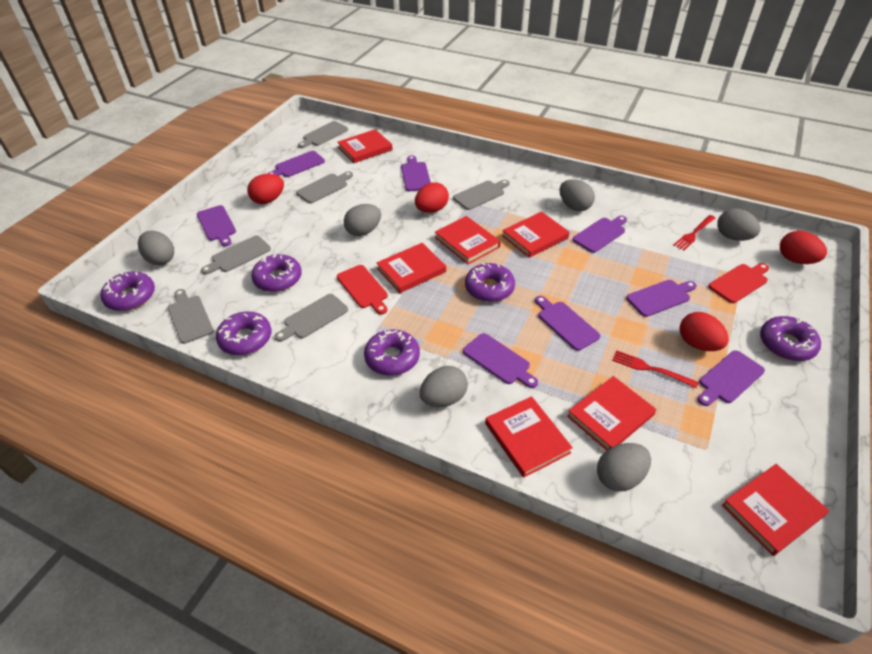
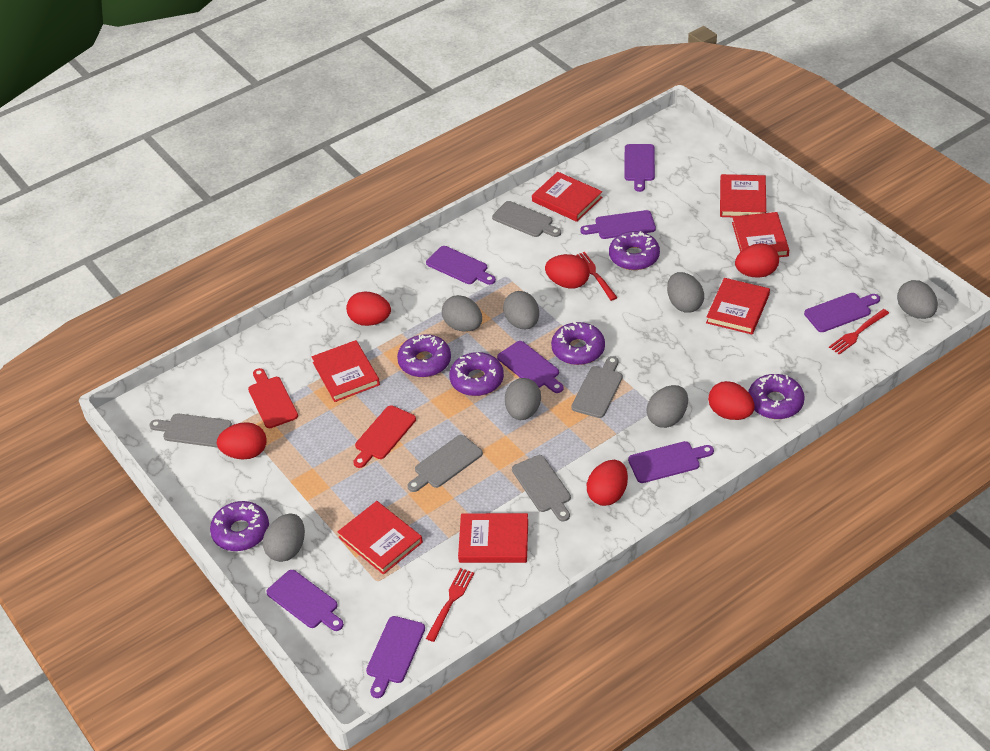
grey cutting board: [168,289,214,344] [201,235,271,275] [274,294,348,342] [296,171,353,204] [298,121,348,148] [453,180,510,210] = 6 -> [149,413,232,448] [407,435,483,492] [492,201,561,237] [512,455,571,521] [571,356,623,418] = 5
grey egg: [138,231,174,265] [344,204,381,236] [420,366,468,407] [559,179,595,211] [597,443,651,492] [717,208,761,241] = 6 -> [263,514,305,562] [442,295,482,332] [503,291,539,329] [505,378,541,420] [647,385,688,428] [667,272,704,312] [897,280,938,319] = 7
red egg: [247,174,284,204] [415,182,449,213] [680,312,729,351] [780,231,827,264] = 4 -> [217,422,267,459] [346,292,391,326] [545,254,590,288] [587,460,628,506] [708,381,755,420] [735,243,779,277] = 6
red fork: [612,350,698,388] [673,215,715,250] = 2 -> [426,568,474,642] [576,252,618,301] [829,309,889,355] = 3

